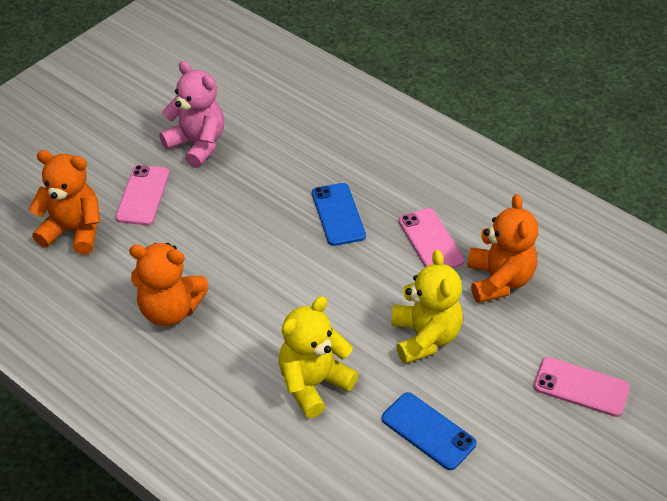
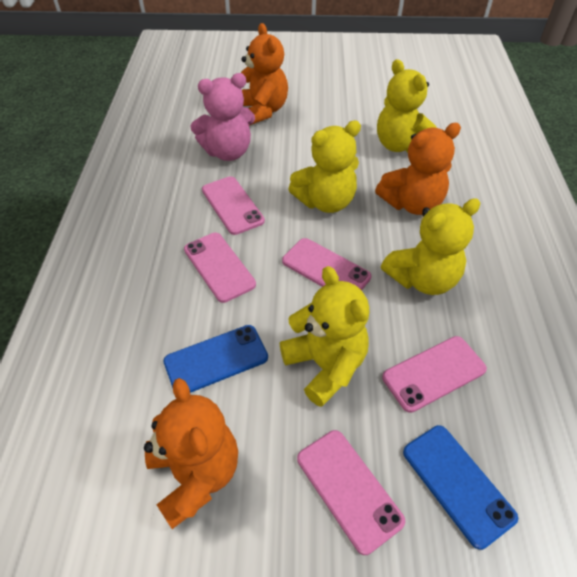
pink phone: [115,165,169,225] [399,208,464,268] [534,357,630,417] = 3 -> [184,233,256,303] [202,176,265,235] [282,238,371,291] [297,430,405,555] [382,336,487,413] = 5
yellow teddy bear: [278,296,358,418] [391,250,463,364] = 2 -> [280,266,369,407] [288,120,361,213] [377,59,437,153] [381,198,481,295] = 4

